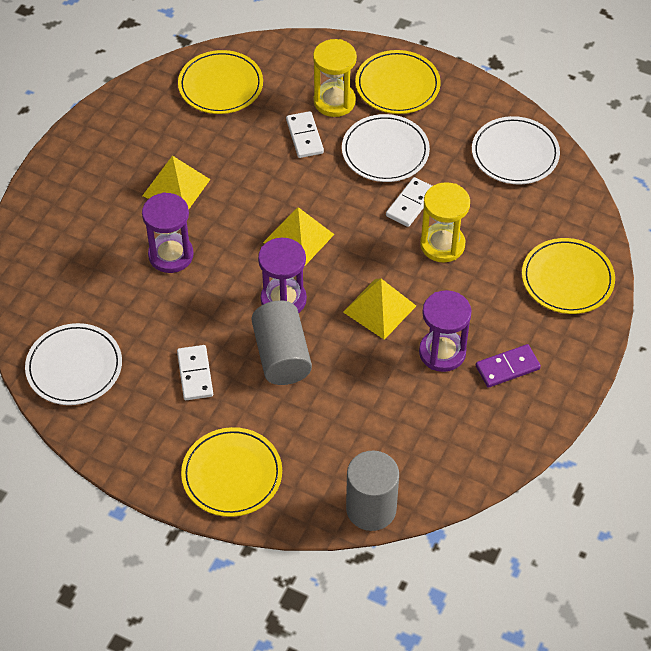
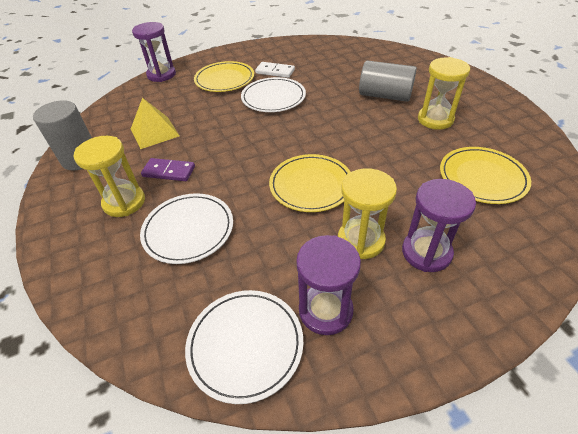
white domino: [177,345,213,400] [286,111,324,158] [386,177,432,227] = 3 -> [255,62,295,78] = 1
yellow hourglass: [313,39,357,117] [420,182,470,263] = 2 -> [74,136,145,217] [338,168,397,259] [418,57,470,130] = 3
yellow plate: [178,50,263,114] [181,427,282,517] [355,50,441,114] [522,238,615,314] = 4 -> [194,61,254,92] [269,154,351,212] [440,147,531,204] = 3
yellow pyramid: [142,156,211,209] [263,207,335,267] [343,278,416,340] = 3 -> [131,98,179,149] = 1

